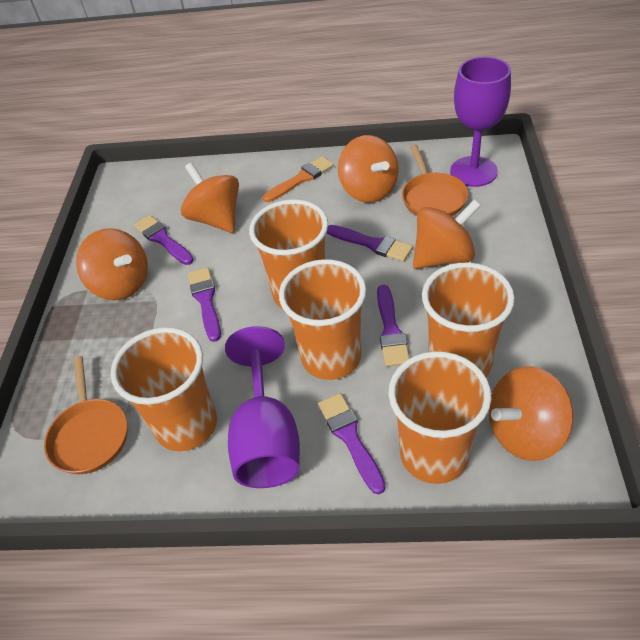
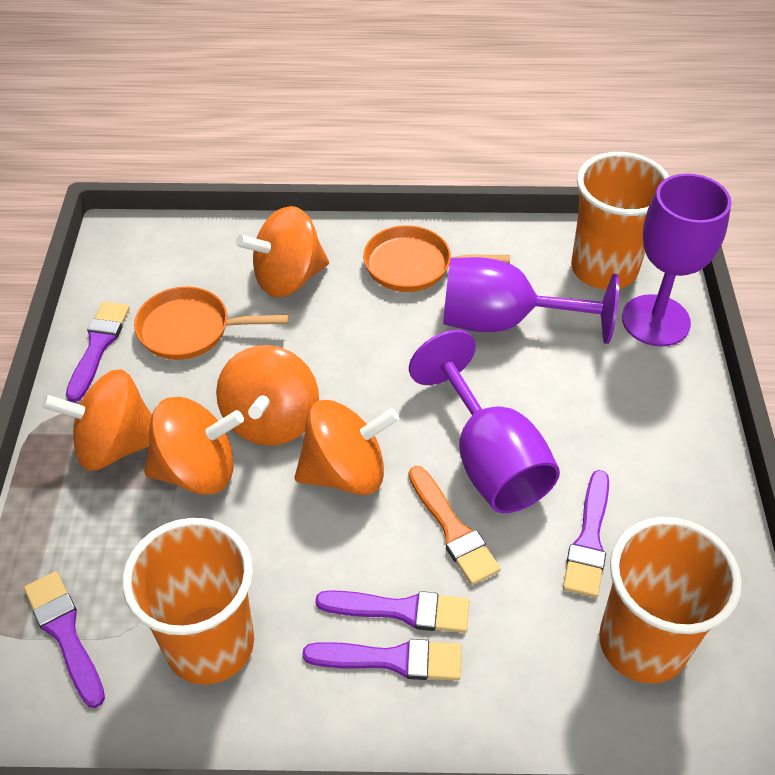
orange cup: [111,327,217,451] [249,199,328,309] [279,259,366,380] [388,351,491,484] [422,262,515,377] = 5 -> [122,518,254,685] [571,152,670,290] [599,517,742,684] = 3
purple goblet: [225,326,300,488] [450,57,511,187] = 2 -> [409,330,560,513] [443,257,619,344] [622,173,732,347] = 3

